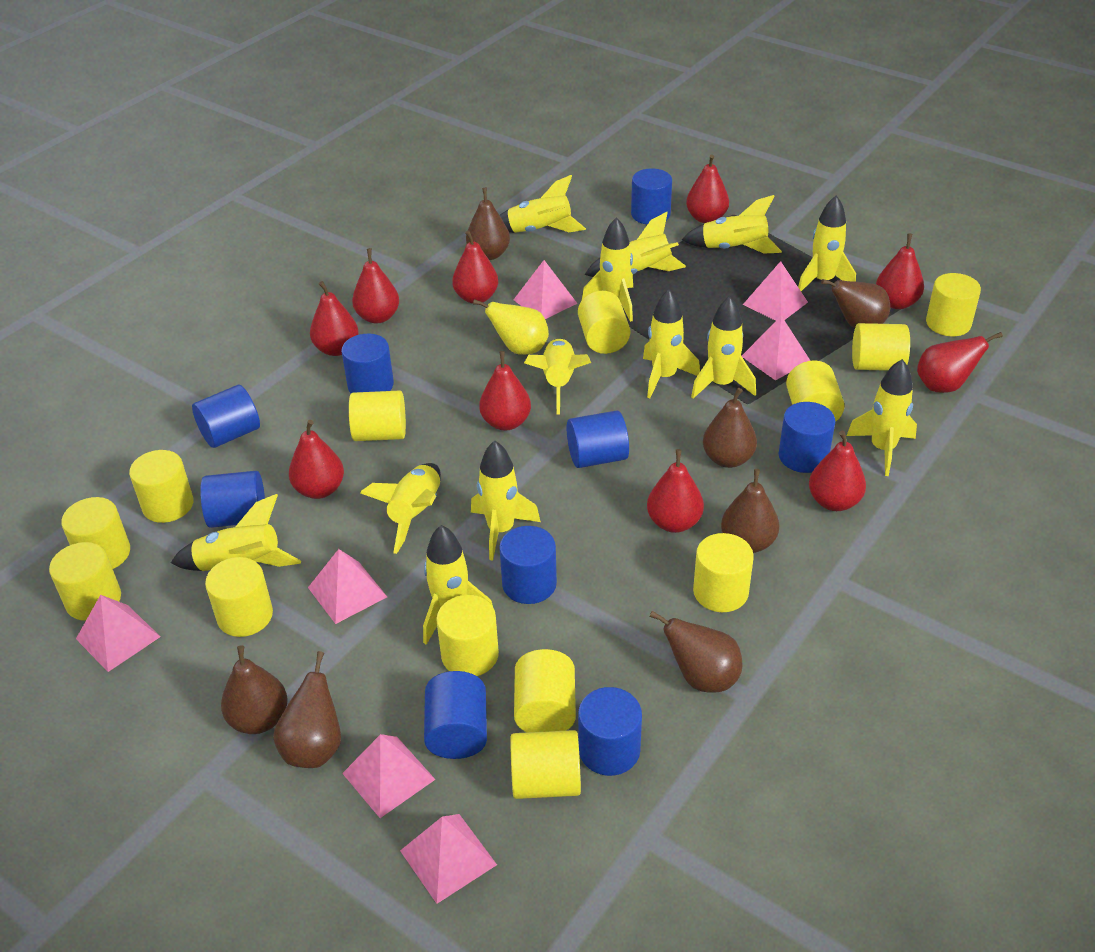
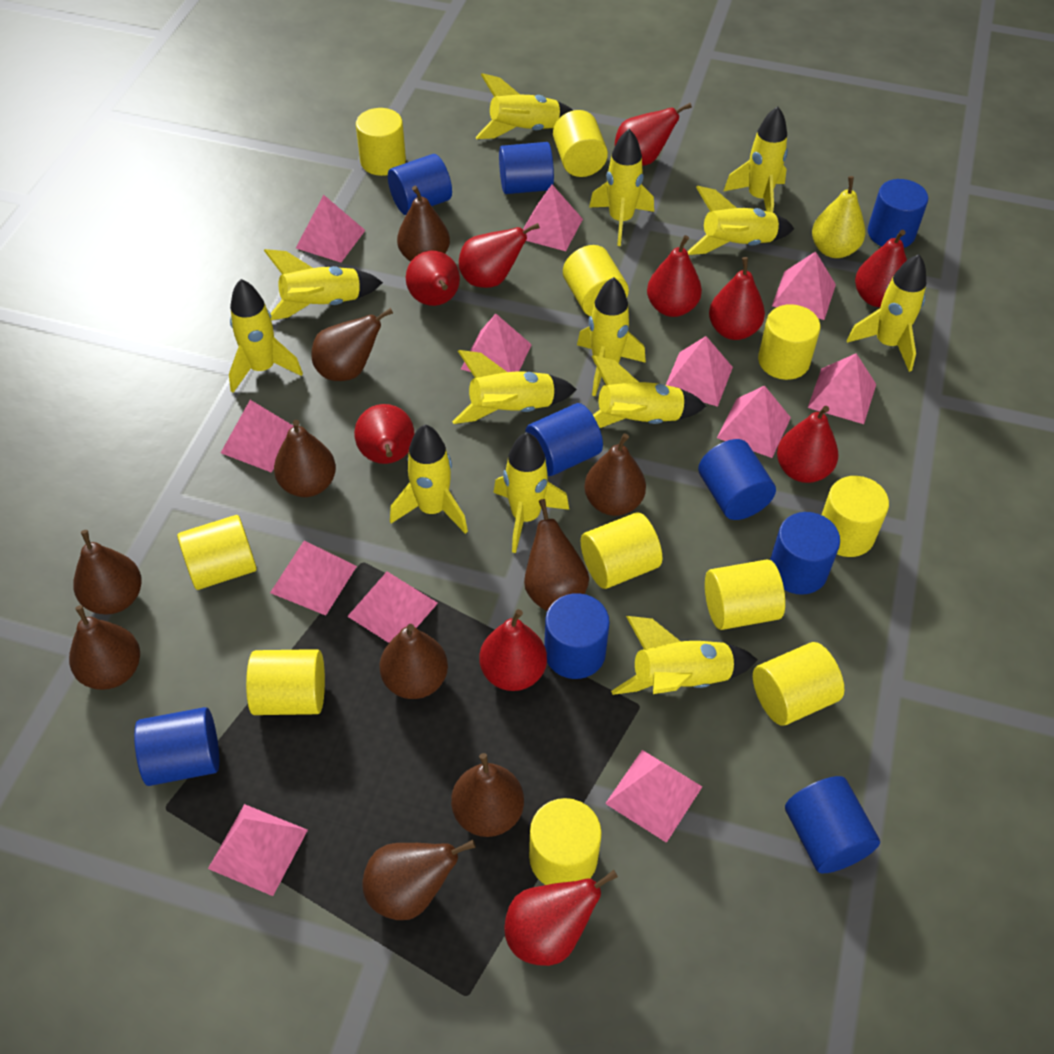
brown pear: [221,645,288,734] [273,651,341,768] [466,188,510,260] [649,611,742,693] [703,388,757,468] [721,469,779,553] [821,279,890,328] = 7 -> [69,605,140,690] [74,530,142,614] [274,420,336,497] [311,308,393,381] [362,840,476,920] [379,624,448,699] [397,186,450,262] [451,753,524,837] [524,499,589,611] [584,434,646,516] = 10
pink pyramid: [76,595,161,672] [308,549,387,624] [342,734,436,818] [400,814,497,904] [514,260,578,319] [742,316,811,381] [743,261,808,321] = 7 -> [208,804,308,896] [221,400,294,472] [270,540,357,615] [296,195,365,262] [347,572,438,643] [461,314,532,372] [523,185,583,251] [605,750,702,843] [666,336,733,407] [717,386,791,458] [772,251,836,320] [808,353,876,424] = 12
yellow cylinder: [49,542,121,621] [61,497,130,569] [129,450,194,523] [205,557,273,637] [349,391,406,441] [436,595,499,676] [510,730,581,799] [514,649,576,732] [578,291,630,354] [693,533,754,612] [786,360,845,422] [852,323,910,371] [926,273,981,336] = 13 -> [177,515,257,590] [246,649,325,715] [356,108,406,176] [529,798,602,885] [553,110,608,177] [563,245,629,316] [581,513,662,589] [705,559,785,630] [753,642,844,726] [758,304,820,380] [821,476,889,557] = 11

